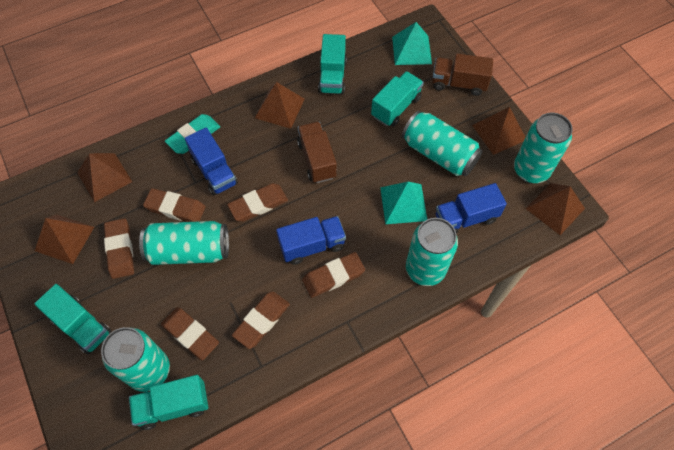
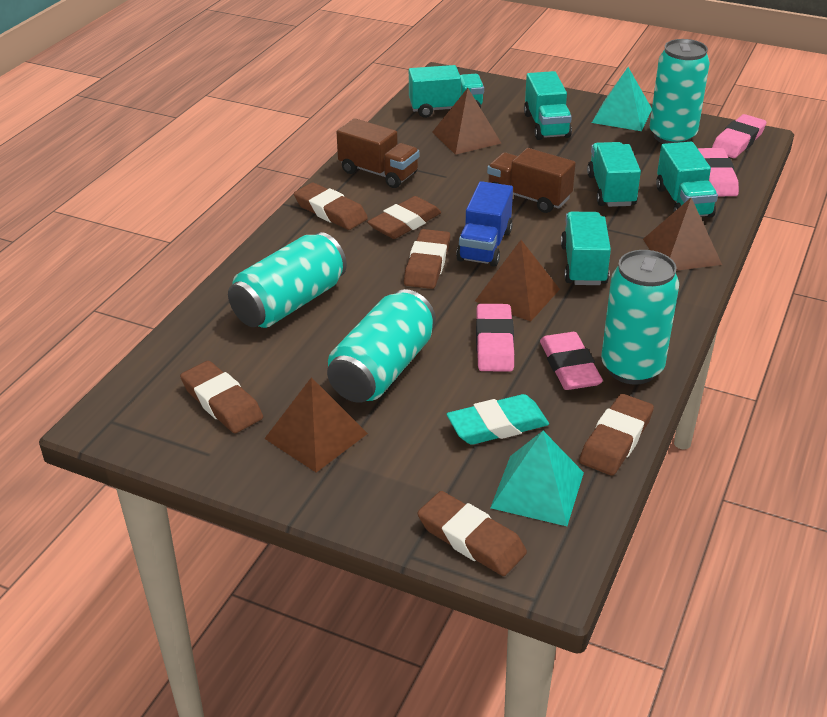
blue truck: [185,128,238,195] [276,216,346,265] [436,183,507,234] = 3 -> [456,181,513,267] = 1
brown pyramid: [35,215,94,264] [77,153,132,202] [255,82,305,129] [472,107,526,155] [526,183,585,235] = 5 -> [264,377,368,472] [433,88,501,155] [475,240,560,322] [643,198,722,271] = 4
pink eraser: none = 0 -> [476,304,514,372] [540,332,603,390] [698,148,739,196] [712,114,767,158] = 4
turquoise can: [101,327,170,392] [139,221,229,265] [402,111,483,176] [406,218,458,286] [514,113,573,183] = 5 -> [228,232,347,328] [327,289,436,403] [601,250,679,384] [650,39,710,144] = 4
turquoise truck: [34,284,111,354] [129,375,208,430] [318,34,347,94] [371,71,424,127] = 4 -> [409,65,484,118] [524,71,572,140] [561,212,611,285] [587,142,641,207] [656,142,718,217] = 5

